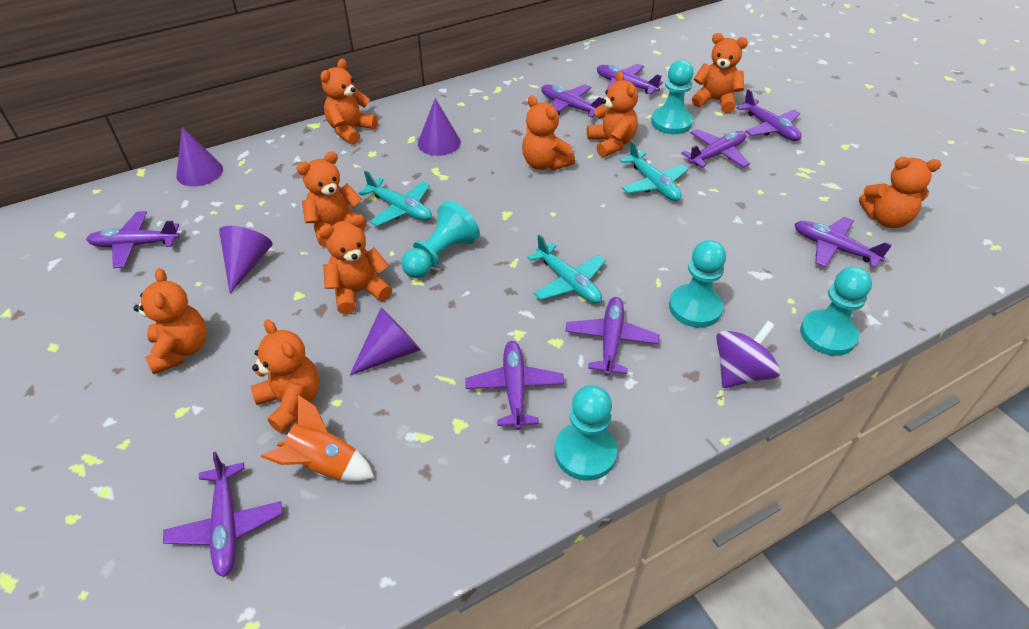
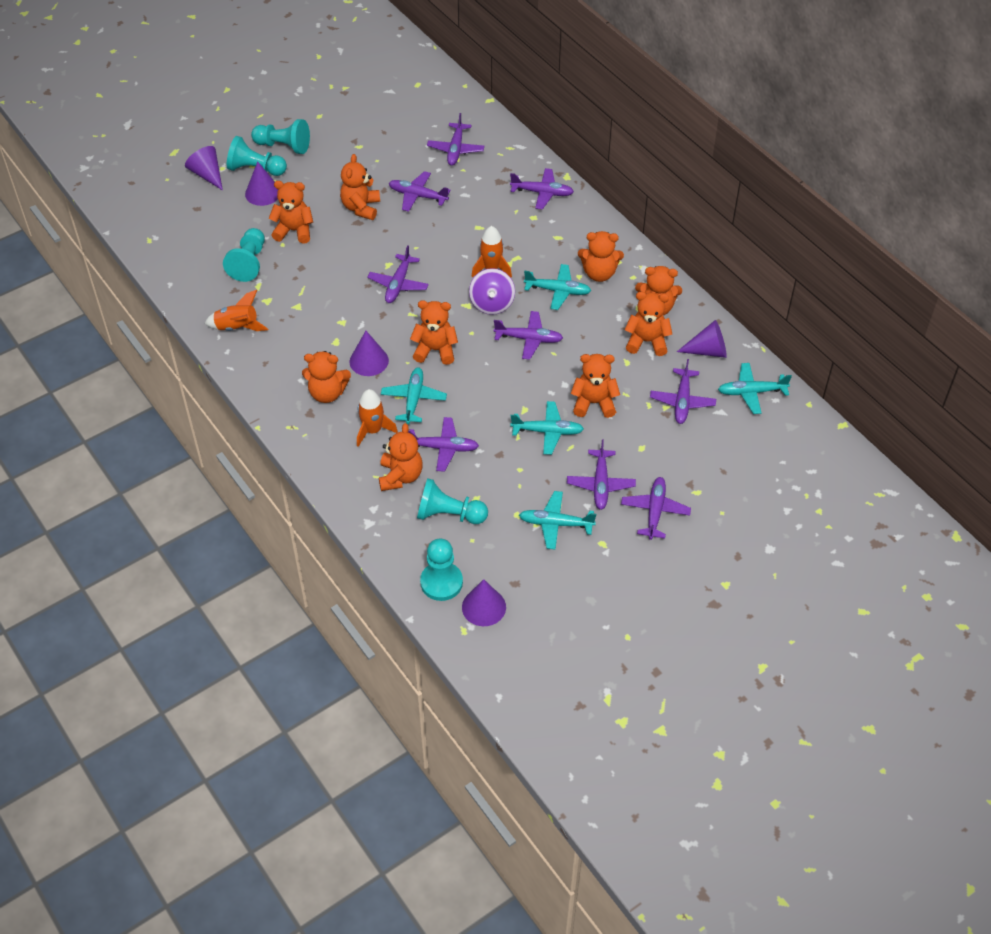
orange rocket: [261,395,375,482] = 1 -> [204,290,268,331] [357,389,398,447] [471,226,512,278] = 3
purple cone: [176,127,223,186] [219,226,273,293] [350,307,421,375] [418,98,461,156] = 4 -> [185,146,223,191] [245,161,279,206] [349,331,389,376] [462,579,506,626] [677,320,727,358] = 5
turquoise plane: [359,171,432,226] [527,234,606,303] [619,140,688,201] = 3 -> [381,367,447,424] [510,401,584,455] [519,491,596,549] [524,264,591,310] [718,363,792,414] = 5

